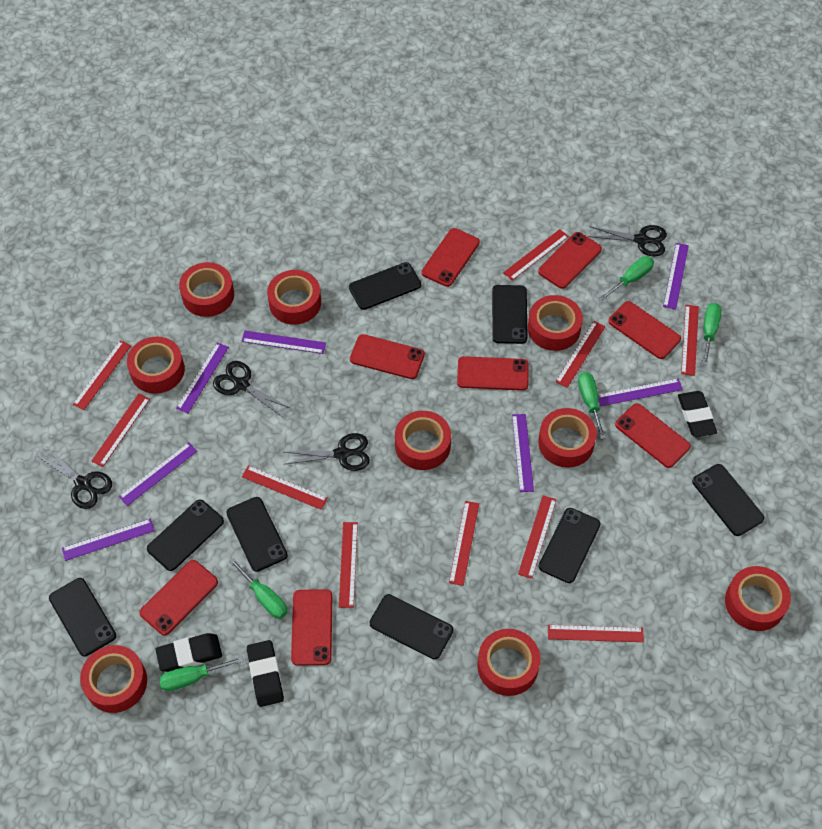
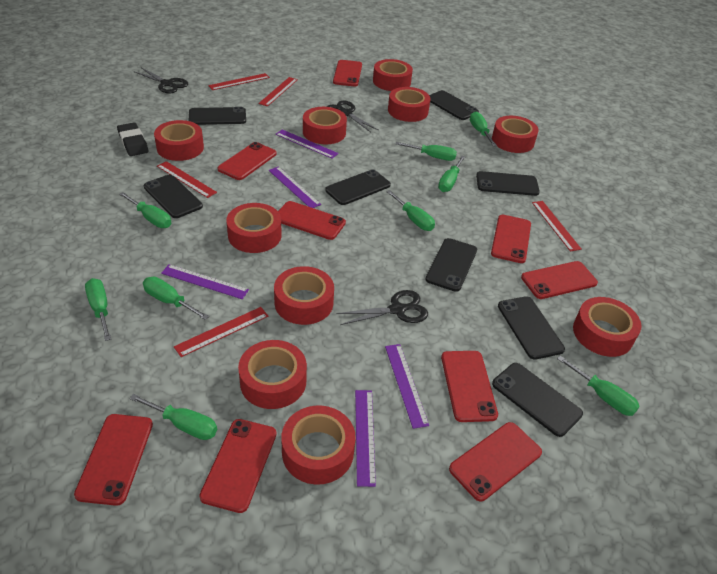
black eraser: [156,633,222,672] [247,640,284,707] [678,391,717,437] = 3 -> [117,122,148,156] = 1
black scissors: [38,447,112,509] [213,361,290,417] [284,433,370,471] [588,225,667,257] = 4 -> [134,68,188,93] [326,101,379,133] [336,290,428,325] = 3
green screwdriver: [159,656,244,691] [229,558,288,619] [578,372,606,439] [600,256,654,300] [702,303,722,366] = 5 -> [85,278,111,341] [119,192,172,228] [129,394,217,440] [143,277,209,320] [386,190,435,231] [396,142,457,161] [438,156,465,192] [470,112,497,146] [557,356,640,416] = 9
purple ruler: [62,519,154,561] [119,442,197,506] [176,343,229,413] [241,331,326,354] [512,414,534,492] [598,378,683,406] [663,243,689,310] = 7 -> [161,264,249,299] [269,166,321,208] [276,130,339,159] [355,390,376,487] [385,344,429,429] = 5
red phone: [139,560,218,636] [291,589,332,666] [350,334,425,379] [422,228,480,287] [457,356,529,391] [538,232,602,289] [608,301,681,359] [615,403,691,468] = 8 -> [74,414,153,506] [199,419,276,513] [218,142,277,180] [278,201,346,240] [333,60,362,86] [441,351,498,422] [449,422,542,502] [491,215,531,263] [521,261,598,299] = 9
red ruler: [73,340,131,410] [91,394,150,467] [242,465,328,510] [339,522,358,608] [449,501,479,586] [503,229,569,280] [518,496,557,579] [548,625,644,642] [555,321,606,388] [681,305,699,376] = 10 -> [157,161,217,198] [174,307,268,357] [208,73,270,90] [259,77,298,106] [532,201,582,251] = 5
red tape: [80,645,147,713] [127,337,185,394] [179,262,234,317] [267,270,321,325] [395,411,451,470] [477,629,541,696] [528,295,583,351] [538,408,597,468] [725,566,791,631] = 9 -> [154,120,204,161] [226,203,282,253] [238,340,307,409] [274,266,334,325] [281,406,356,485] [303,107,347,144] [373,59,413,91] [388,87,431,122] [492,116,539,153] [573,297,642,357] = 10

